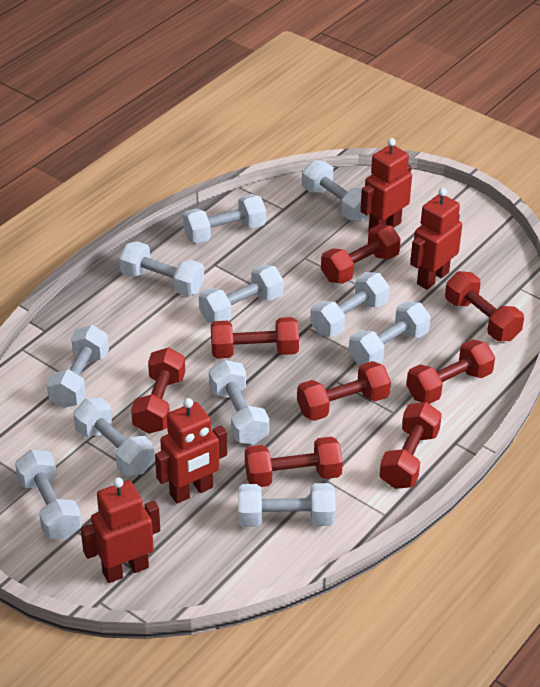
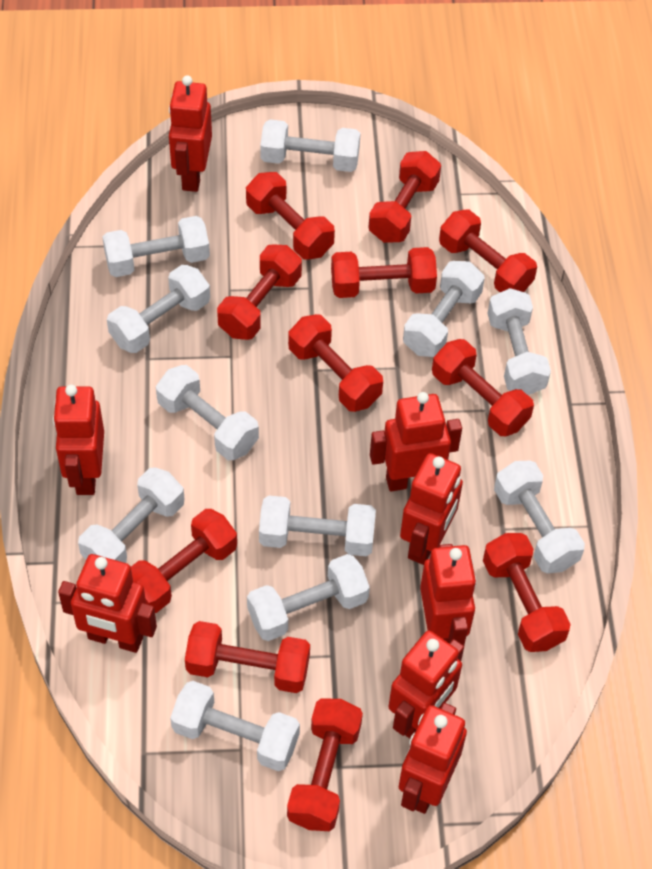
red dumbbell: [131,347,185,434] [211,317,299,358] [245,437,343,487] [297,361,391,421] [321,225,401,284] [380,402,442,489] [406,339,495,404] [445,271,524,341] = 8 -> [131,509,237,613] [185,621,310,693] [217,244,302,340] [246,172,335,260] [287,699,363,831] [288,314,383,412] [331,247,437,298] [368,151,441,243] [432,339,534,436] [439,210,537,292] [483,533,571,652] = 11
red robot: [81,477,160,583] [155,398,227,504] [360,138,412,232] [410,188,462,290] = 4 -> [53,385,104,495] [58,554,157,653] [169,75,212,192] [370,392,462,492] [389,630,464,739] [399,703,467,814] [400,453,463,565] [420,544,477,646] = 8

